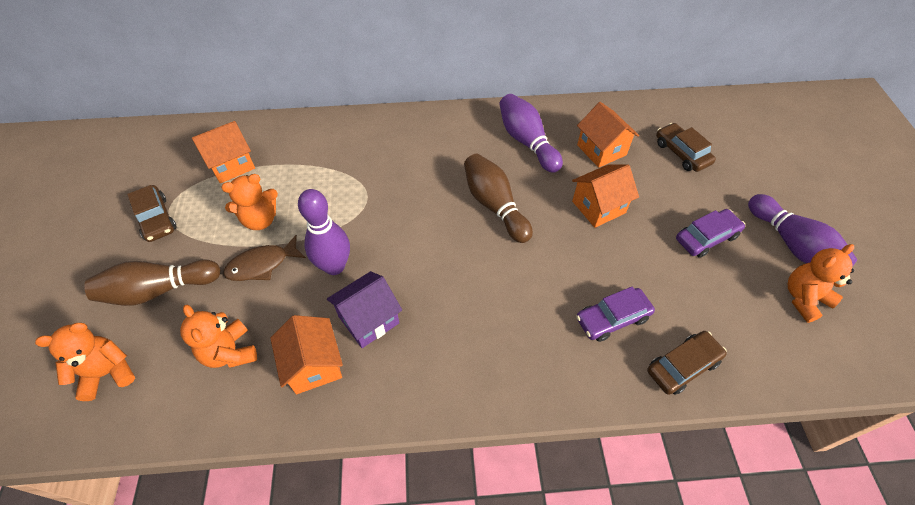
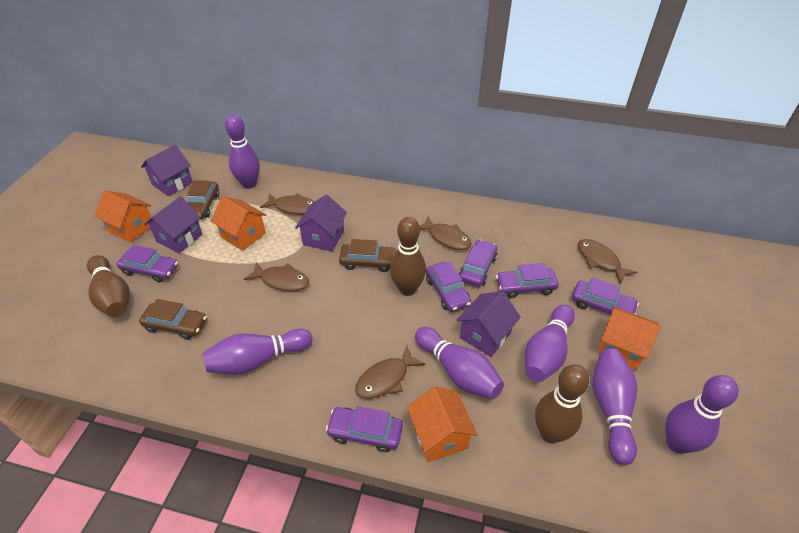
brown bowling pin: [84,259,220,306] [464,154,533,243] = 2 -> [87,255,130,318] [390,217,426,296] [535,364,590,444] = 3
brown fish: [223,235,306,281] = 1 -> [244,262,309,291] [260,193,314,215] [355,346,426,399] [419,216,472,250] [578,239,637,284] = 5
orange teddy bear: [35,323,135,401] [180,305,257,368] [221,174,278,230] [788,244,854,323] = 4 -> none = 0
purple bowling pin: [298,189,350,275] [499,94,563,173] [748,194,857,266] = 3 -> [203,328,313,375] [225,114,260,189] [415,327,504,399] [525,304,575,382] [592,349,638,465] [665,375,739,454] = 6
purple car: [576,287,655,342] [676,209,745,258] = 2 -> [117,245,178,282] [326,406,403,452] [426,262,472,312] [459,240,497,287] [496,263,559,298] [572,278,639,314] = 6
purple house: [327,271,402,348] = 1 -> [141,145,193,196] [144,196,202,253] [295,195,347,251] [457,291,521,357] = 4

